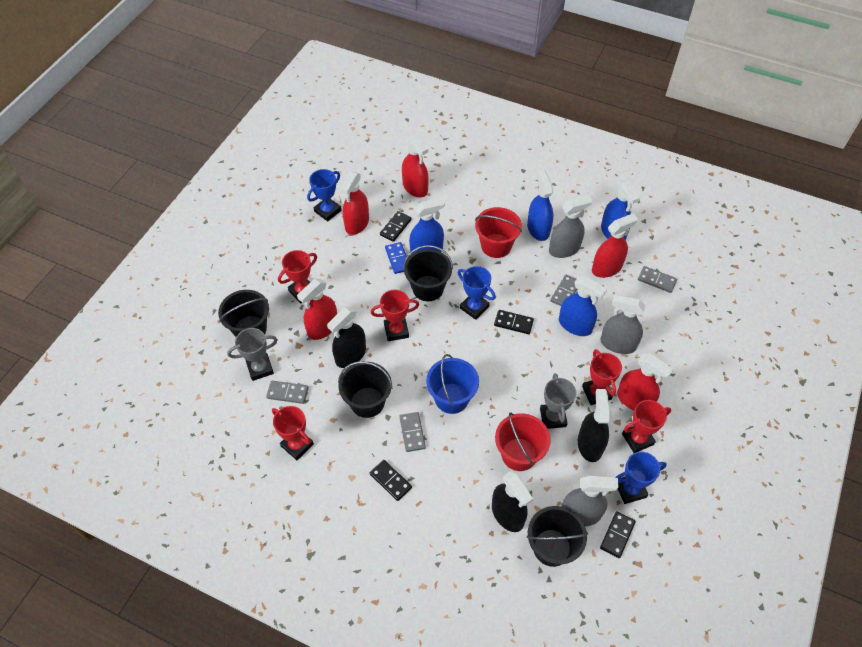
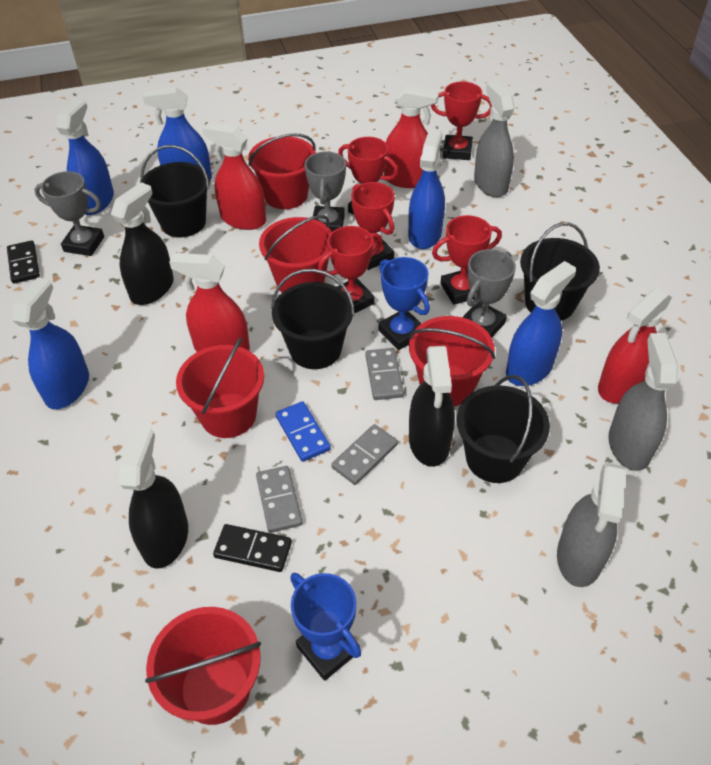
black domino: [370,460,412,501] [380,211,411,242] [494,310,534,334] [600,511,636,558] = 4 -> [7,240,40,284] [213,524,292,572] = 2
blue bucket: [426,354,479,414] = 1 -> none = 0
blue spray bottle: [409,198,445,254] [527,169,553,241] [559,276,607,336] [601,181,640,240] = 4 -> [12,277,89,409] [56,99,114,215] [143,87,212,180] [408,129,445,249] [506,261,576,386] = 5
blue trophy: [307,169,341,221] [458,266,496,320] [615,452,667,504] = 3 -> [290,573,361,681] [378,257,430,350] = 2
grey domino: [266,381,309,404] [399,412,426,452] [550,275,577,306] [638,266,677,293] = 4 -> [256,466,302,533] [331,424,398,485] [365,348,404,400] = 3
grey trophy: [227,328,278,381] [540,373,576,429] = 2 -> [34,171,104,256] [305,151,346,232] [462,249,516,338] = 3
red bucket: [475,207,522,258] [495,413,551,471] = 2 -> [145,607,261,725] [176,337,264,438] [248,133,316,209] [259,215,332,293] [409,316,495,406] = 5
red spray bottle: [297,279,337,340] [340,172,369,235] [402,135,429,197] [592,214,638,278] [617,354,673,410] = 5 -> [169,253,250,352] [202,123,266,230] [384,84,439,188] [598,288,672,403] = 4

